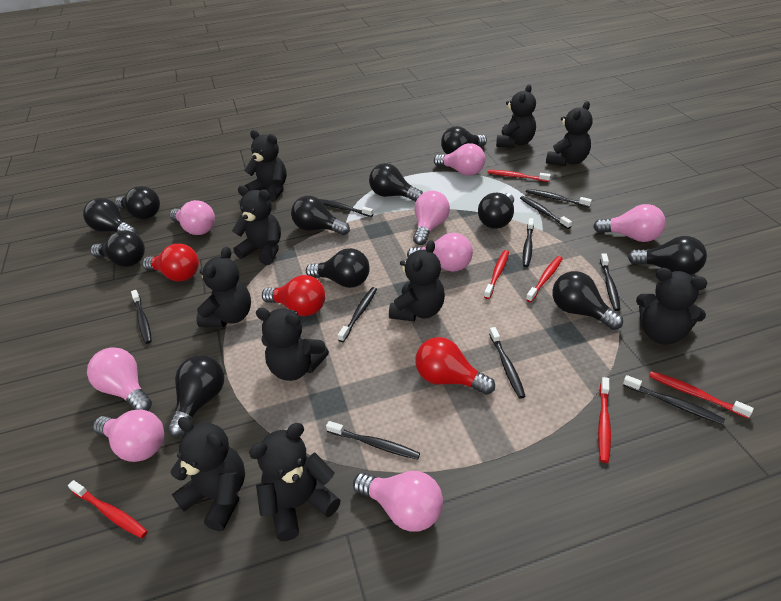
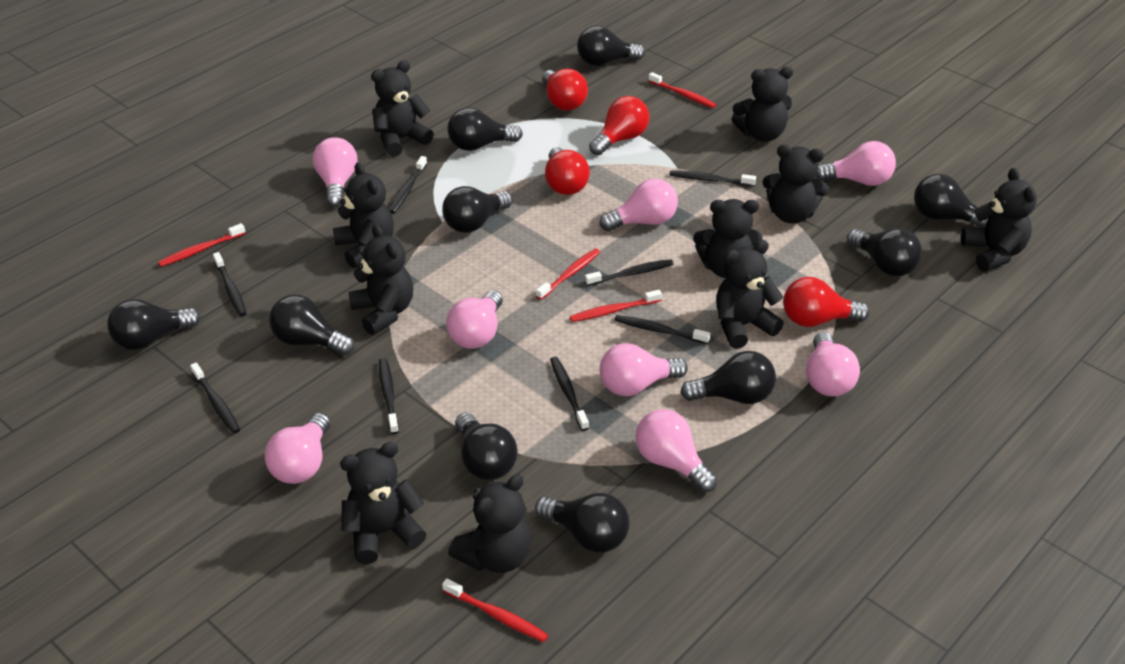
black light bulb: [83,198,137,233] [90,230,145,267] [115,186,160,219] [167,355,224,437] [291,196,350,235] [306,248,370,288] [369,163,423,202] [441,126,487,154] [478,193,514,229] [552,271,623,330] [628,236,707,275] = 11 -> [107,299,201,350] [269,294,354,355] [442,186,512,233] [447,107,523,151] [455,413,518,480] [535,493,630,553] [577,26,645,66] [680,351,776,404] [847,228,922,276] [914,174,988,228] = 10
black toothbrush: [131,290,152,344] [319,199,373,217] [326,421,420,460] [338,287,377,342] [489,327,526,399] [520,196,572,229] [523,218,534,267] [526,189,592,207] [600,254,621,311] [623,375,725,425] = 10 -> [190,362,240,434] [213,252,247,316] [379,358,399,434] [389,156,427,214] [550,357,589,431] [585,259,674,286] [614,315,711,344] [669,170,756,187] = 8
red light bulb: [142,244,199,281] [262,275,326,316] [415,337,495,395] = 3 -> [542,69,588,111] [545,147,590,195] [589,96,649,155] [783,277,870,327] = 4
red toothbrush: [68,480,148,538] [484,250,509,299] [488,170,551,182] [526,256,563,302] [598,377,611,463] [649,371,754,418] = 6 -> [158,223,245,267] [442,578,548,642] [536,248,600,300] [570,290,662,322] [648,72,716,108] = 5

